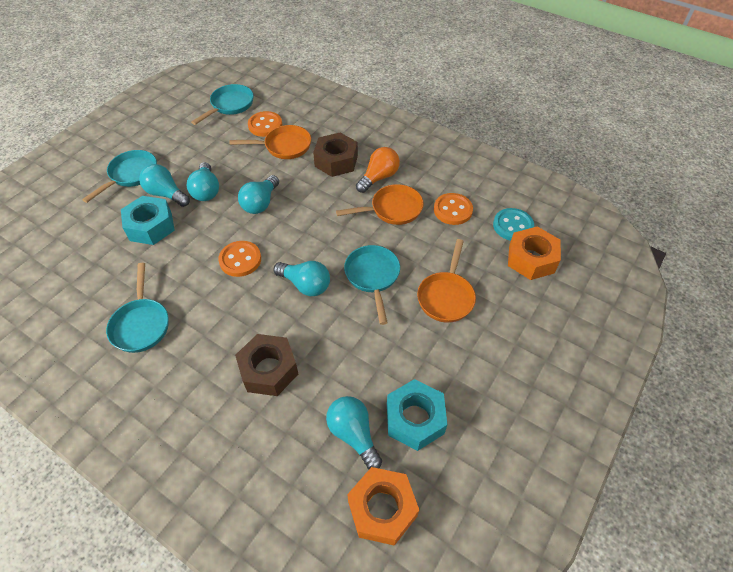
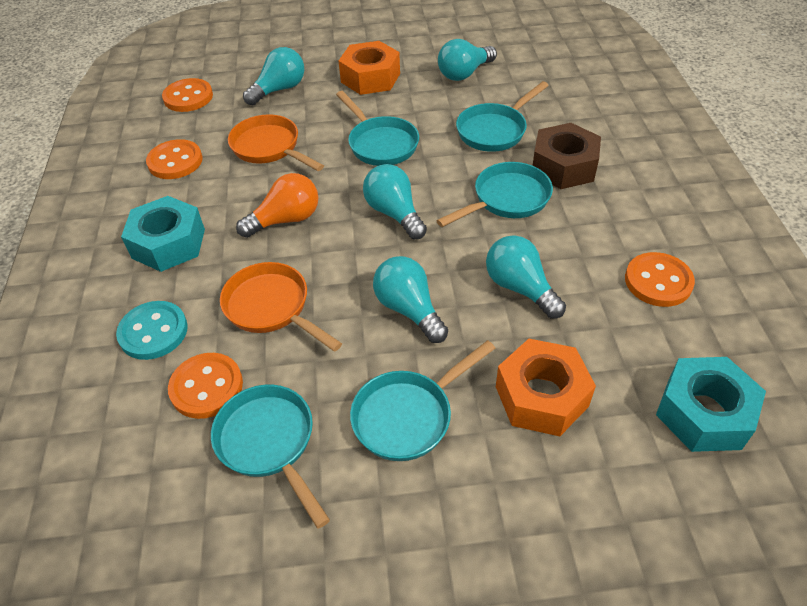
brown nut: [235,334,298,396] [313,133,358,177] = 2 -> [532,123,601,189] = 1
orange button: [218,241,261,277] [248,111,282,137] [434,193,473,225] = 3 -> [146,139,202,179] [162,78,213,112] [168,353,243,419] [625,252,695,307] = 4
orange pan: [229,125,311,159] [336,184,424,225] [417,239,476,323] = 3 -> [220,262,342,352] [228,114,324,171] = 2
turquoise pan: [82,150,157,203] [106,263,169,353] [191,84,254,125] [344,245,400,325] = 4 -> [211,385,330,529] [336,91,419,166] [350,340,495,461] [436,162,553,227] [456,81,549,152] = 5

